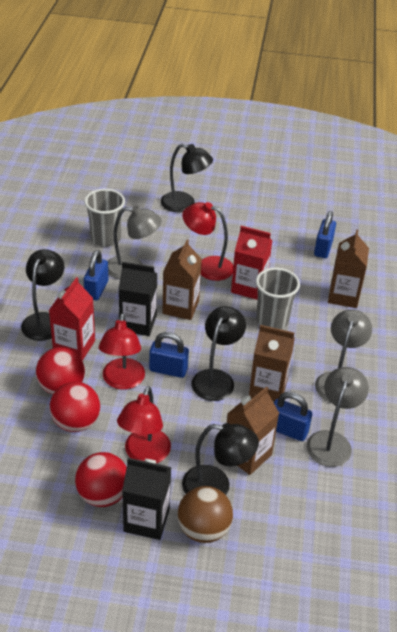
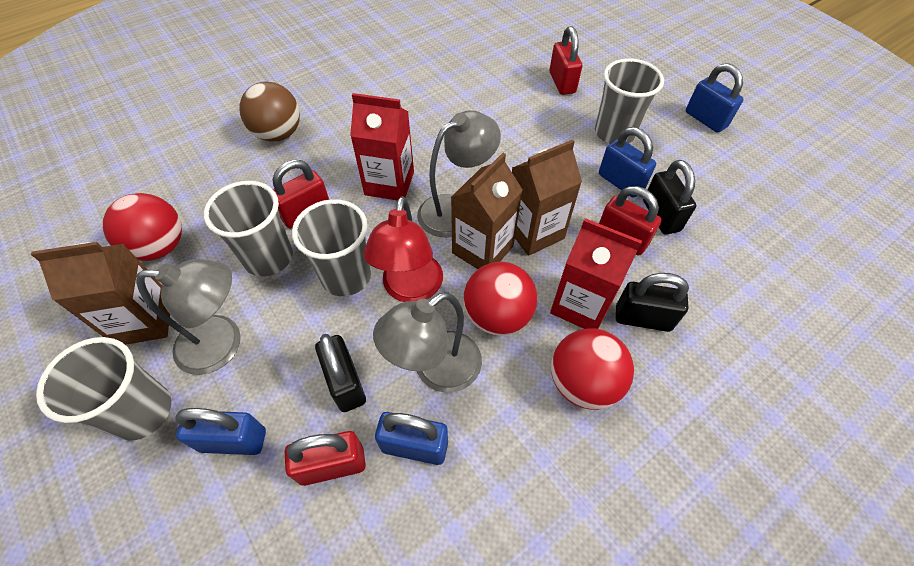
black carton: [118,262,157,336] [122,458,171,540] = 2 -> none = 0
black lamp: [21,249,64,341] [161,144,213,212] [182,423,259,495] [192,306,246,401] = 4 -> none = 0
black padlock: none = 0 -> [315,334,366,412] [616,273,689,332] [643,160,696,235] = 3
brown carton: [162,240,202,320] [227,386,279,475] [249,325,295,401] [328,229,369,308] = 4 -> [31,242,170,345] [451,153,523,269] [512,139,582,256] = 3
grey cup: [84,189,125,247] [256,268,300,329] = 2 -> [36,337,171,441] [204,181,293,277] [292,199,371,296] [595,58,664,144] = 4
red lamp: [99,313,145,390] [117,386,171,463] [182,202,233,281] = 3 -> [363,196,443,302] = 1
red padlock: none = 0 -> [273,160,329,229] [285,431,366,486] [549,26,582,95] [599,186,661,255] = 4

